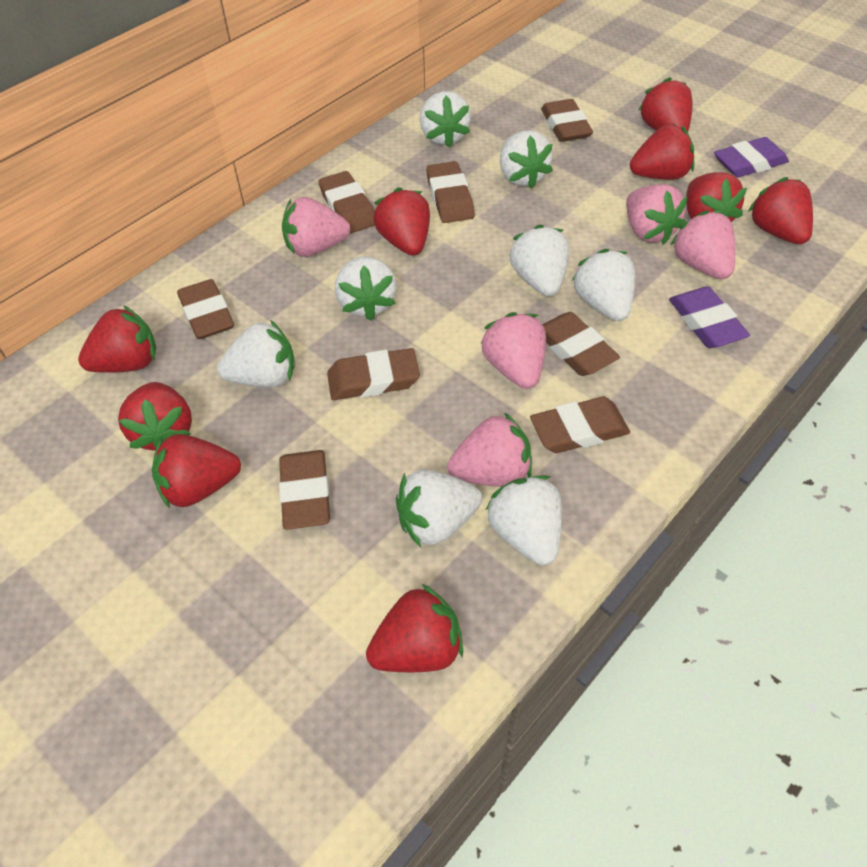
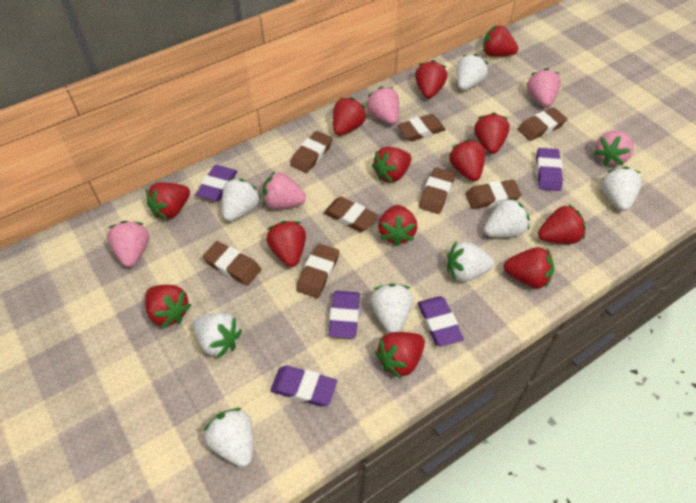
purple eraser: [669,287,750,348] [714,137,789,177] = 2 -> [195,165,238,201] [270,366,337,406] [329,291,360,338] [418,296,464,347] [536,148,563,191] = 5
red strawberry: [78,305,156,373] [118,382,192,451] [152,434,241,509] [366,584,463,673] [373,188,430,256] [630,124,694,180] [639,77,693,132] [686,172,747,222] [748,177,813,244] = 9 -> [145,285,191,328] [146,182,190,220] [266,221,306,267] [333,97,367,136] [372,146,411,183] [375,332,425,379] [378,205,417,247] [415,60,447,99] [449,139,485,181] [474,112,509,154] [483,25,518,57] [503,247,554,289] [538,204,586,244] = 13

